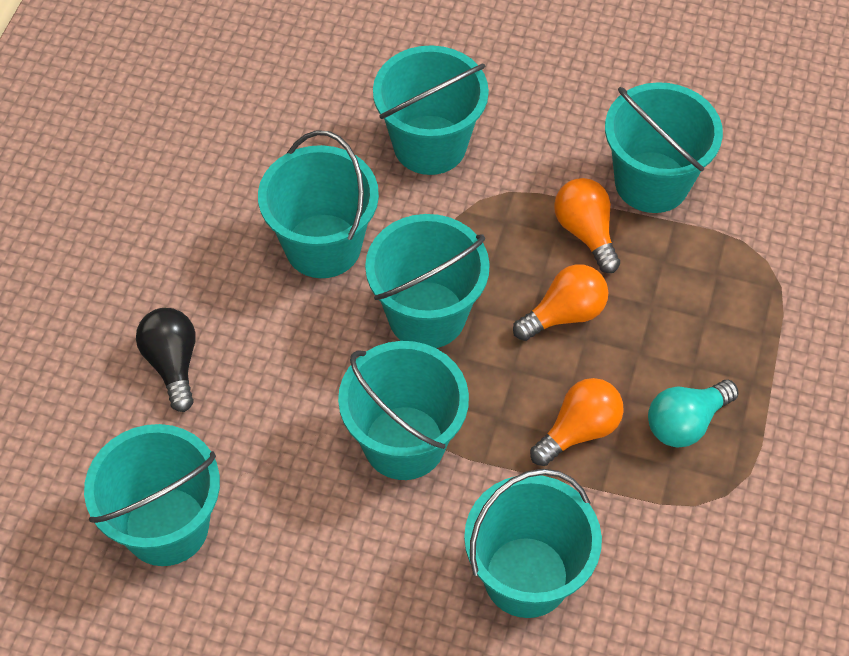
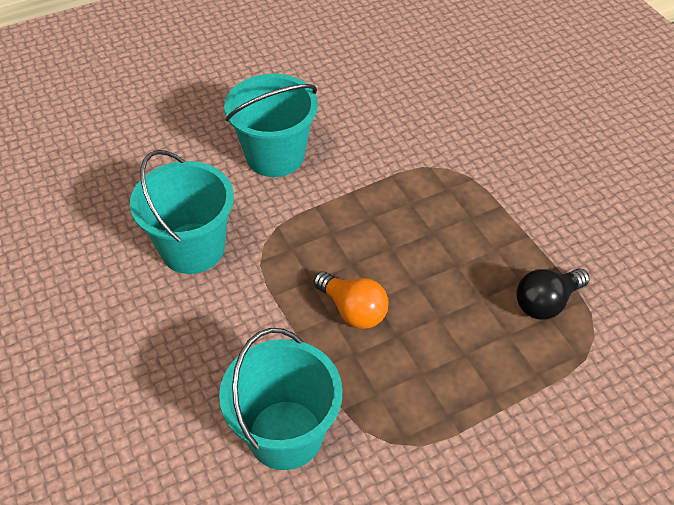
orange light bulb: [513,264,609,341] [530,378,624,466] [554,178,620,273] = 3 -> [313,271,389,329] = 1
turquoise bucket: [84,424,220,566] [258,130,379,278] [338,341,469,480] [365,214,490,348] [373,45,489,175] [464,469,602,618] [605,82,723,213] = 7 -> [130,150,234,274] [219,328,342,470] [224,74,318,177] = 3
turquoise light bulb: [648,380,739,448] = 1 -> none = 0

